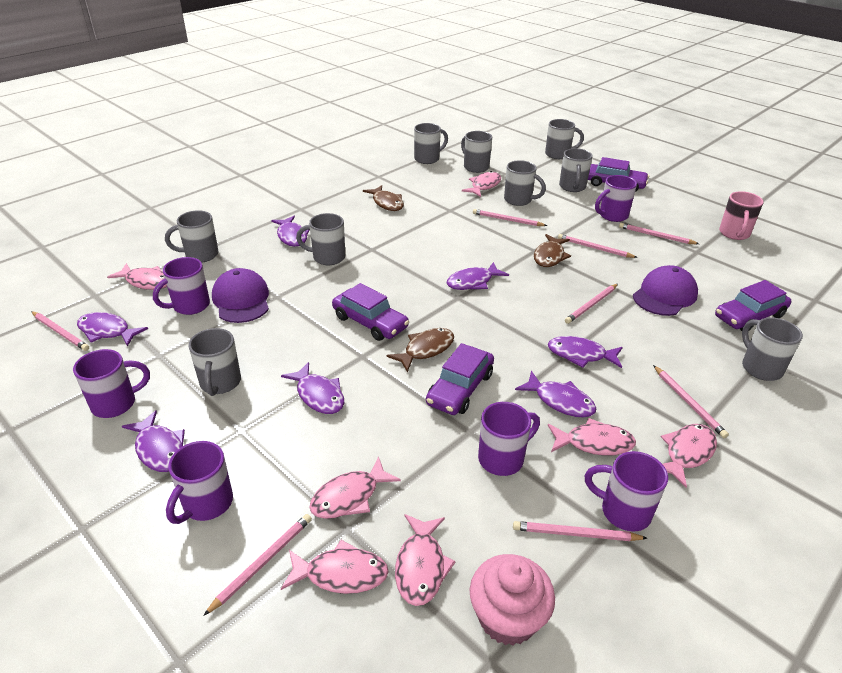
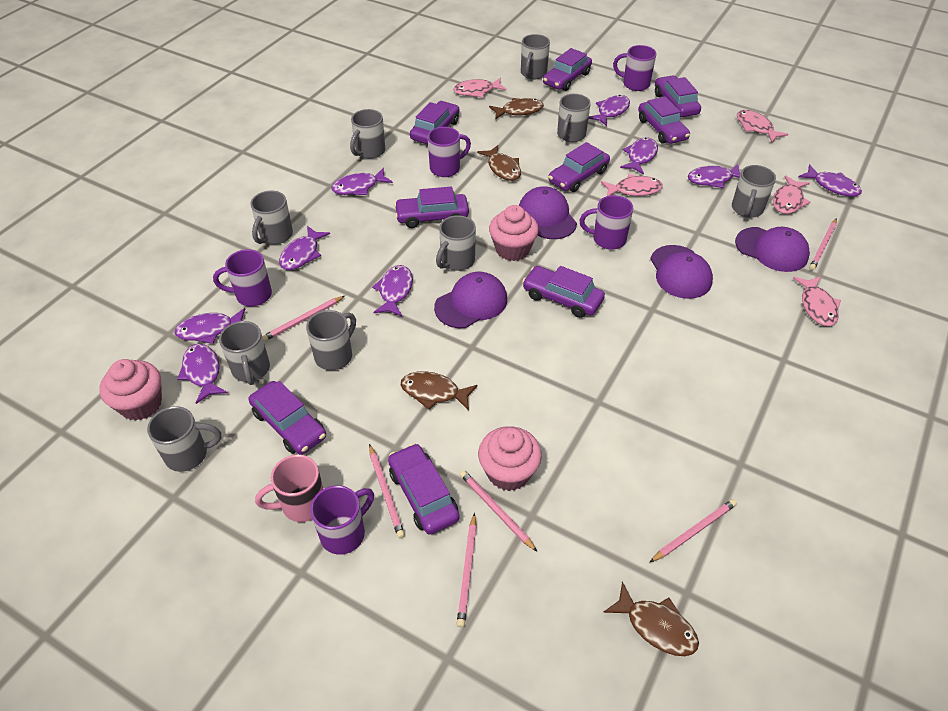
brown fish: [363,185,404,211] [387,328,454,373] [534,234,571,267] = 3 -> [401,371,478,410] [477,145,521,181] [489,98,544,120] [603,582,699,656] = 4
pink cupcake: [470,554,555,645] = 1 -> [99,359,162,421] [478,426,542,491] [489,205,539,261] = 3
pink fish: [107,263,167,290] [281,540,389,594] [309,456,401,519] [395,514,456,606] [462,171,501,197] [548,418,636,456] [661,424,717,488] = 7 -> [453,78,507,98] [601,174,663,196] [737,110,788,143] [773,175,811,214] [793,276,841,326] = 5
pink pencil: [31,311,89,351] [203,514,312,616] [473,209,547,226] [513,521,647,541] [558,234,638,258] [565,284,618,324] [619,223,699,244] [653,365,729,438] = 8 -> [262,296,344,342] [369,444,405,538] [457,513,477,627] [460,470,537,552] [650,499,737,562] [809,218,837,270] = 6
purple cap: [212,268,269,323] [633,265,698,316] = 2 -> [434,272,507,328] [519,187,577,239] [650,245,713,299] [735,227,810,272] = 4
purple car: [332,283,409,341] [426,343,494,415] [588,157,649,192] [715,280,791,331] = 4 -> [249,381,326,455] [388,443,460,535] [394,186,469,228] [410,101,460,144] [522,266,605,318] [543,48,592,91] [548,142,610,192] [638,97,690,144] [655,76,701,117] = 9
purple fish: [77,312,148,347] [122,410,185,472] [271,216,309,247] [281,362,344,414] [447,262,509,290] [515,371,597,418] [548,336,623,368] = 7 -> [174,308,245,344] [177,344,228,404] [279,226,330,270] [331,168,393,195] [372,265,413,316] [589,95,630,126] [620,137,658,175] [688,164,741,188] [799,164,862,197] = 9
purple mug: [73,349,150,418] [153,257,210,315] [166,441,233,524] [478,402,540,476] [584,451,668,532] [595,175,637,222] = 6 -> [213,249,272,306] [310,485,374,554] [428,127,471,177] [579,195,634,250] [613,45,656,91] = 5

